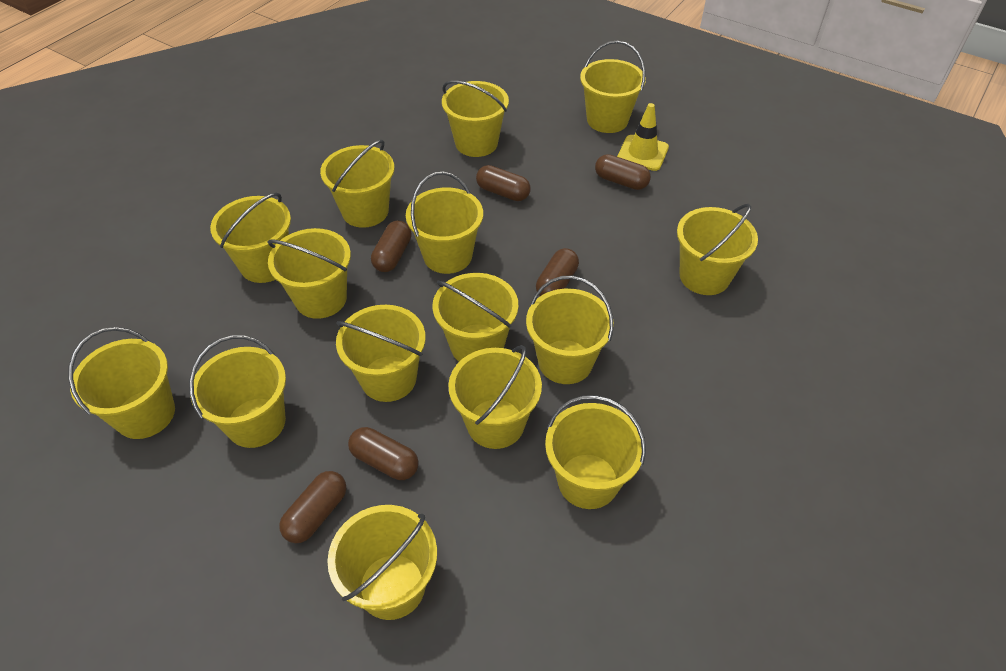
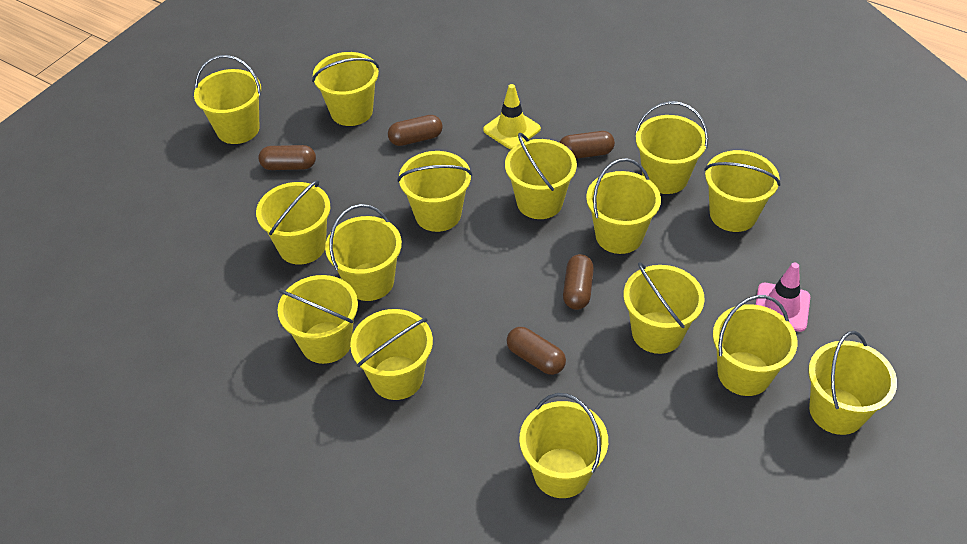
brown capsule: [279,471,346,543] [348,427,419,480] [371,221,412,272] [476,165,531,201] [536,248,579,296] [595,154,651,190] = 6 -> [259,145,316,170] [388,115,443,146] [507,327,566,375] [559,131,615,159] [563,254,594,310] = 5
pink traffic cone: none = 0 -> [755,262,810,332] = 1

